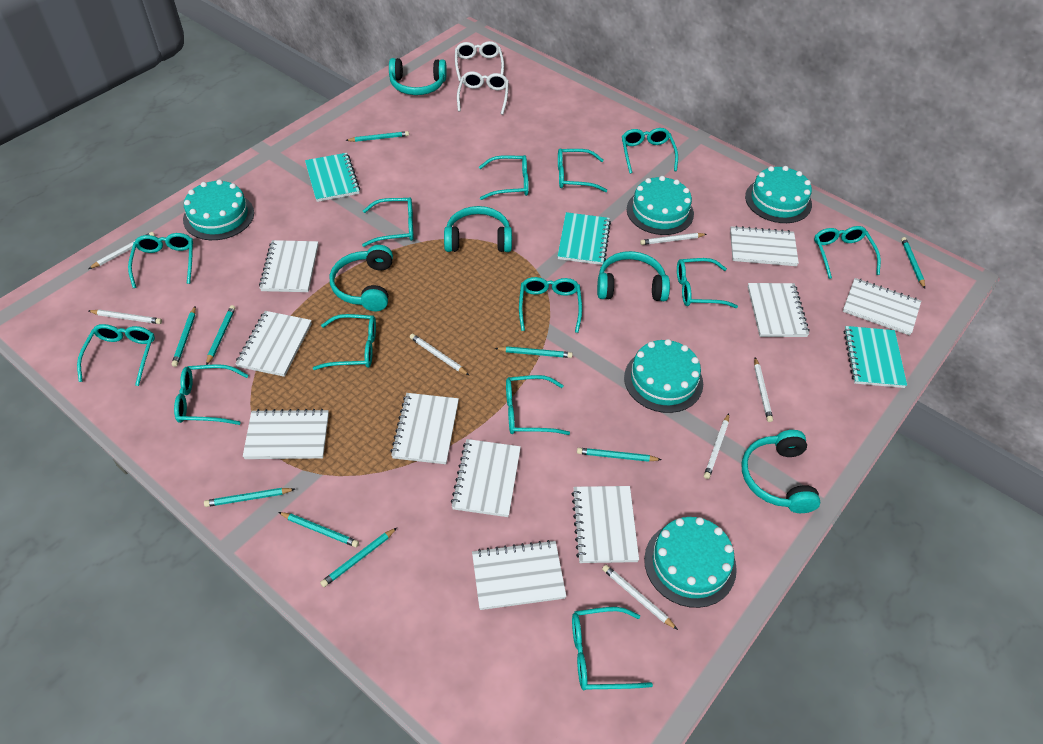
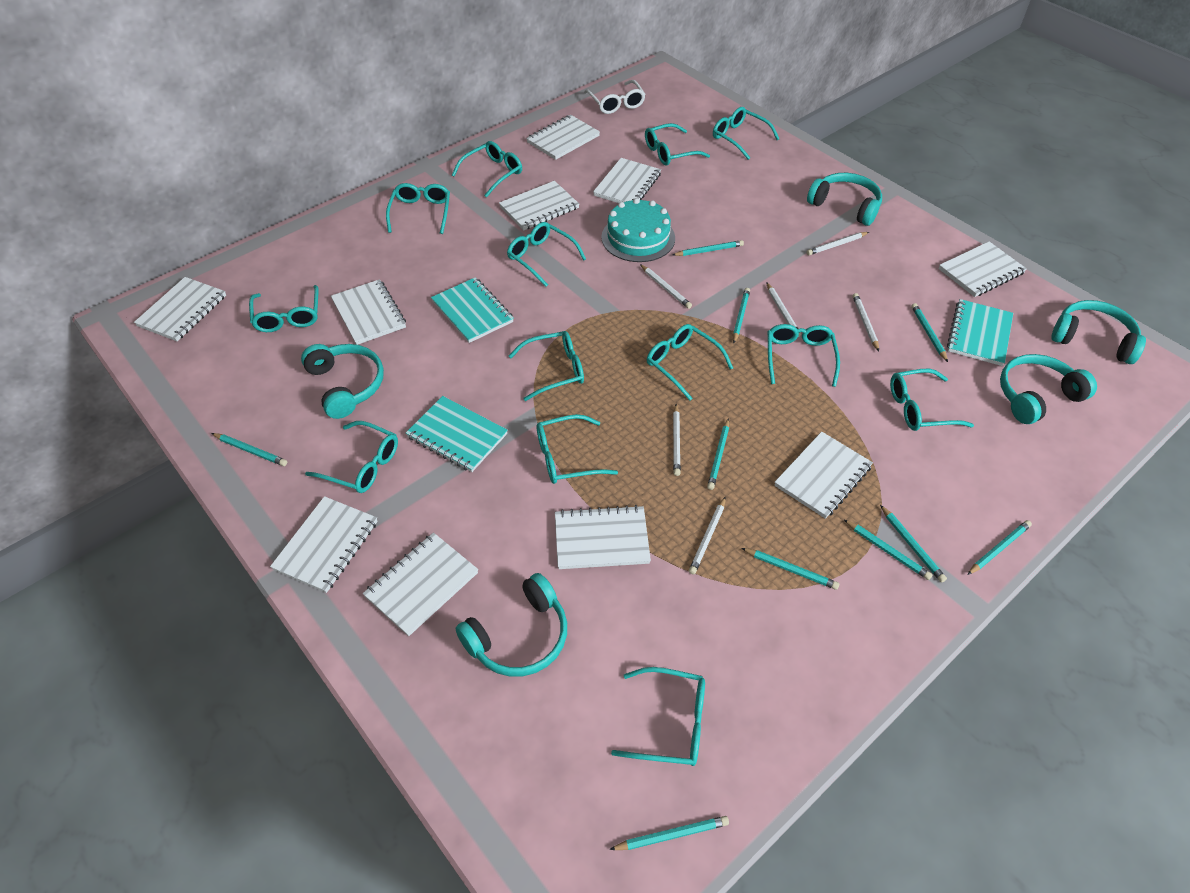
turquoise cake: [183,179,254,240] [624,339,703,413] [627,176,694,235] [644,517,737,608] [745,166,812,223] = 5 -> [601,198,675,262] = 1
turquoise pencil: [172,306,196,367] [204,488,295,507] [206,305,235,365] [278,512,359,547] [320,528,397,587] [345,131,409,142] [495,346,573,358] [577,448,662,462] [901,237,925,289] = 9 -> [211,433,287,466] [609,816,729,850] [673,240,744,256] [707,418,729,490] [733,288,750,343] [742,548,839,590] [844,520,932,580] [880,505,947,582] [911,303,948,362] [967,520,1032,575] = 10
white glasses: [455,41,504,82] [457,71,509,115] = 2 -> [584,80,646,114] = 1
white pencil: [88,232,155,269] [89,310,162,324] [410,334,469,375] [602,565,678,630] [640,233,707,245] [704,413,729,479] [754,357,773,422] = 7 -> [640,264,692,309] [673,404,681,476] [689,496,726,574] [766,282,801,337] [807,232,869,255] [853,293,879,351] = 6

